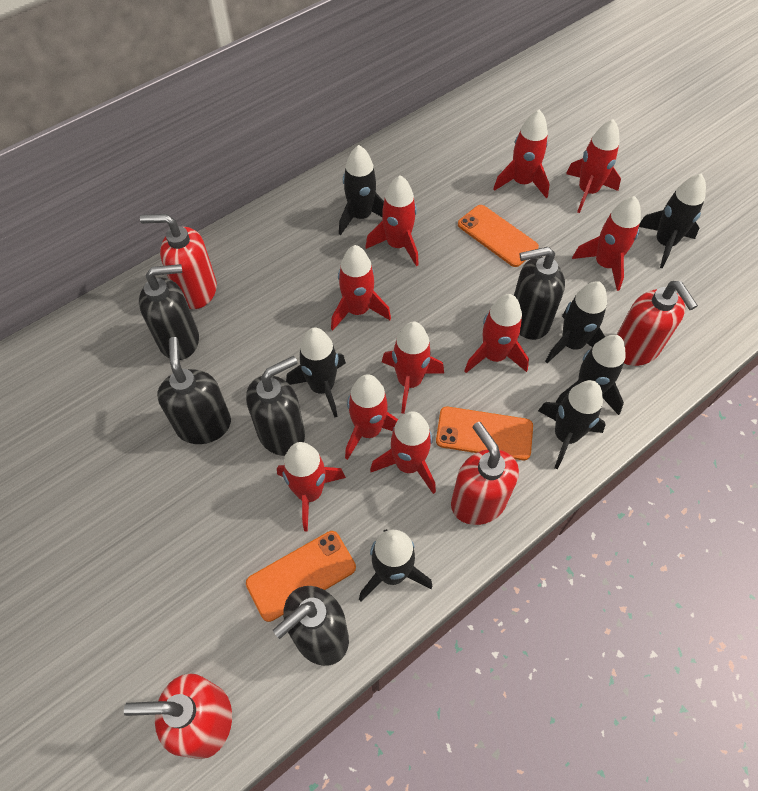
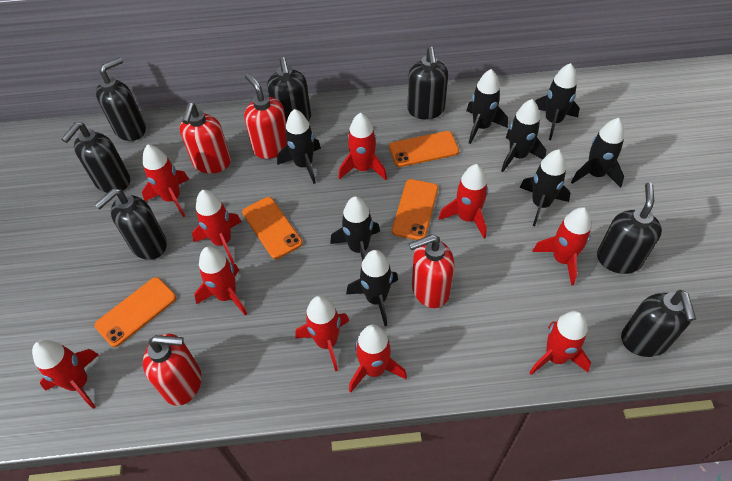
black rocket: [286,328,346,417] [339,145,384,235] [359,529,432,602] [538,380,606,469] [545,281,607,363] [555,335,626,415] [639,173,706,268] = 7 -> [277,109,321,184] [330,196,380,261] [346,250,398,326] [467,69,508,144] [501,99,546,172] [520,149,570,226] [535,63,580,140] [571,118,624,188] = 8
black soap dispenser: [139,264,199,360] [157,337,231,444] [246,356,305,456] [273,586,349,666] [514,247,565,340] = 5 -> [62,122,130,193] [94,189,167,260] [96,57,146,141] [267,57,311,123] [407,47,448,119] [597,182,662,274] [621,290,696,357] = 7
orange phone: [246,531,356,622] [436,407,533,460] [458,205,539,267] = 3 -> [94,277,176,347] [242,197,303,259] [389,131,459,167] [392,179,438,240] = 4

